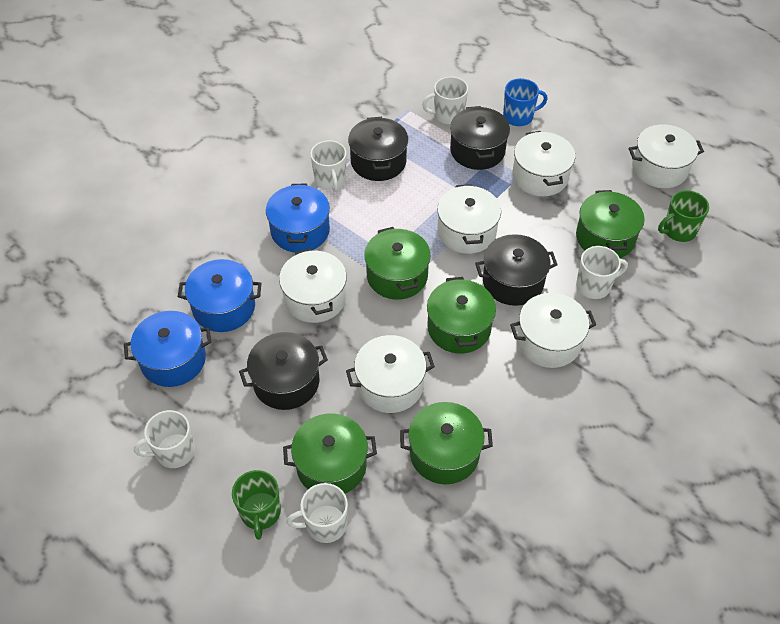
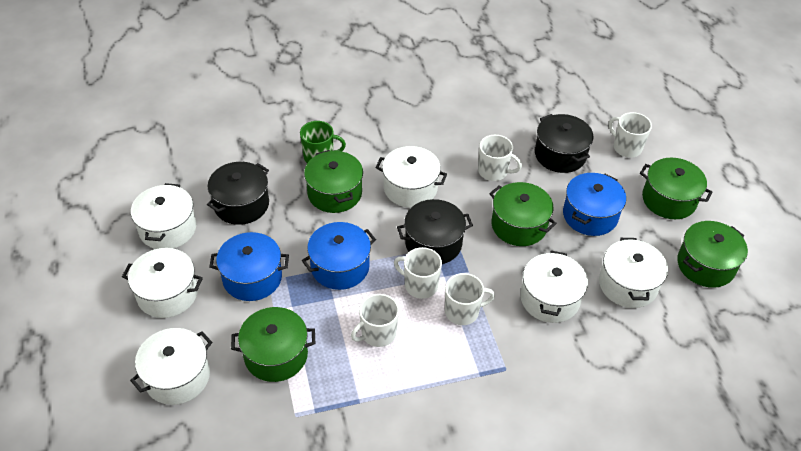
black pot: [239,332,328,410] [348,117,408,181] [450,106,510,170] [475,234,558,306] = 4 -> [207,162,269,225] [397,199,473,264] [535,114,593,173] = 3
blue mug: [503,78,548,126] = 1 -> none = 0
green mug: [232,470,281,540] [658,190,709,242] = 2 -> [300,121,346,163] = 1

